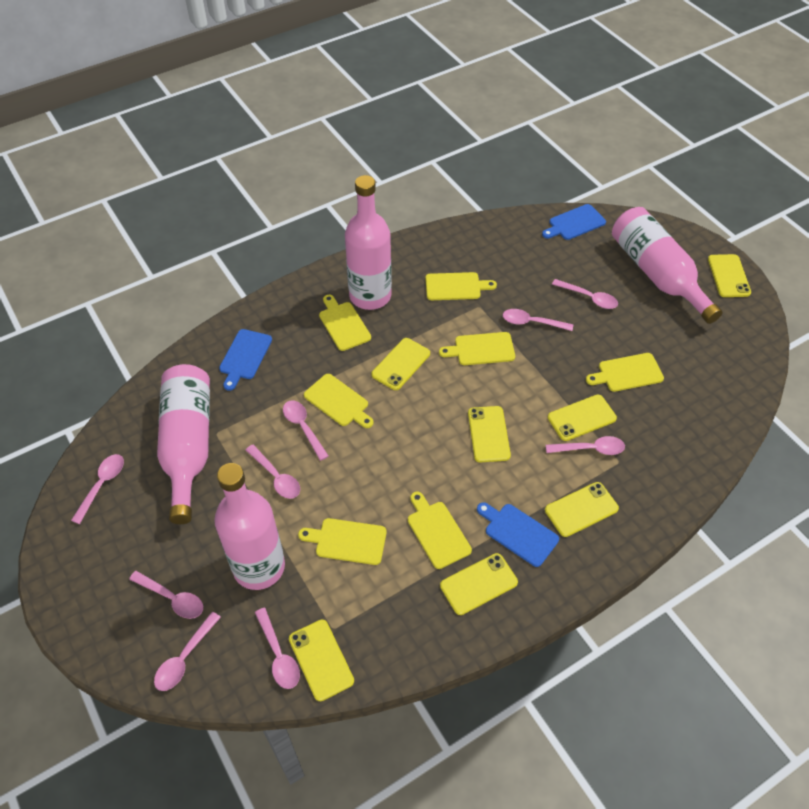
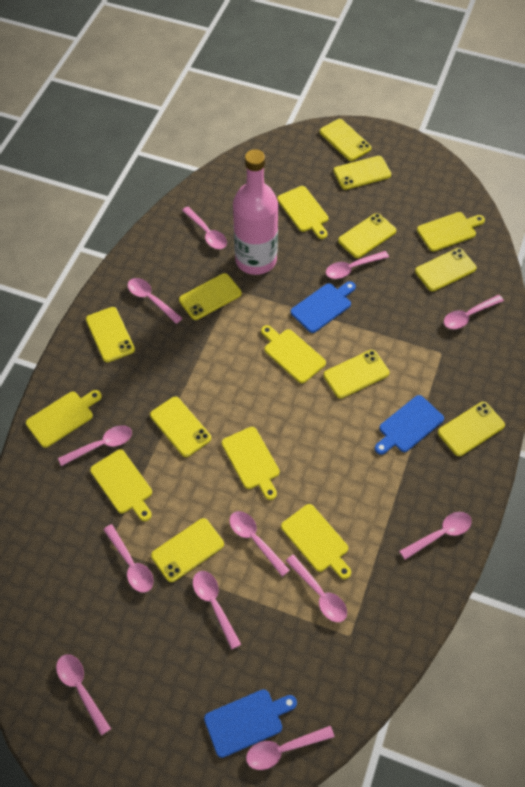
pink bottle: [157,364,210,524] [214,463,285,590] [345,175,392,310] [612,207,722,324] = 4 -> [233,149,278,275] = 1
pink spoon: [71,454,124,524] [129,571,203,619] [154,612,221,691] [246,444,300,499] [255,608,300,689] [283,400,329,461] [503,309,573,331] [546,436,625,455] [552,279,618,309] = 9 -> [56,654,111,736] [58,425,132,466] [103,524,153,592] [127,278,183,324] [182,207,227,249] [193,571,241,650] [229,511,290,577] [246,726,334,770] [286,554,347,622] [326,251,389,279] [399,512,472,560] [444,295,504,329] = 12
yellow phone: [289,619,354,701] [371,338,430,390] [440,553,518,615] [468,406,511,462] [545,482,619,537] [548,395,617,441] [708,254,751,297] = 7 -> [86,307,135,362] [150,397,211,457] [151,518,224,582] [179,273,241,320] [320,119,372,161] [323,350,390,398] [333,156,391,190] [338,213,396,258] [415,248,477,291] [438,402,505,456] = 10

